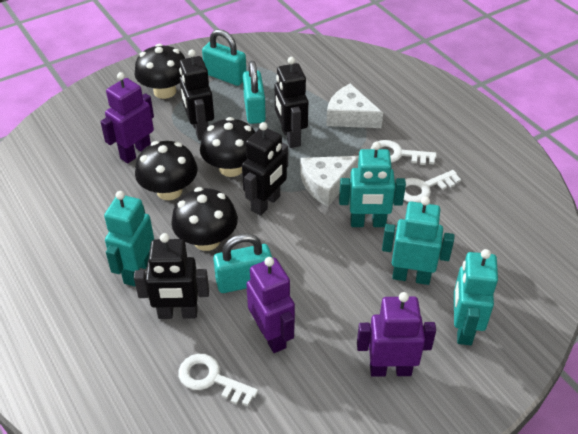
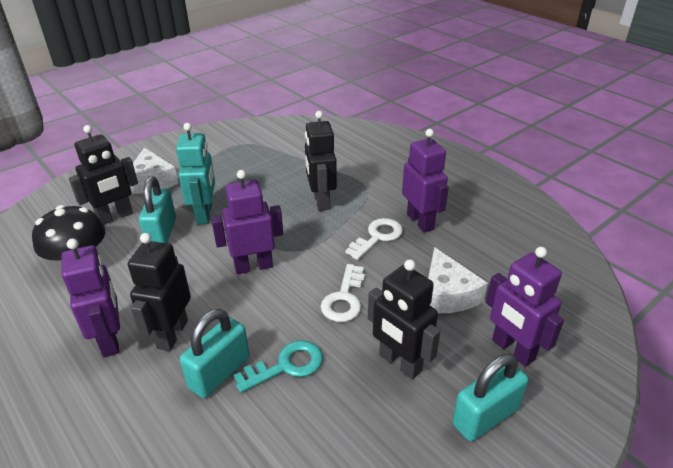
black mushroom: [135,44,186,99] [135,141,197,200] [171,187,238,251] [200,117,255,177] = 4 -> [32,205,105,261] = 1
purple robot: [100,72,154,163] [246,257,295,353] [357,292,436,377] = 3 -> [61,239,120,357] [211,170,283,274] [402,129,449,233] [486,247,564,367] = 4
turquoise key: none = 0 -> [234,340,323,393] = 1
turquoise robot: [104,191,154,287] [339,142,406,227] [382,196,455,285] [454,249,498,345] = 4 -> [176,123,215,225] = 1
white key: [178,354,258,406] [371,140,437,165] [404,170,461,203] = 3 -> [320,264,365,322] [345,218,403,260] = 2

